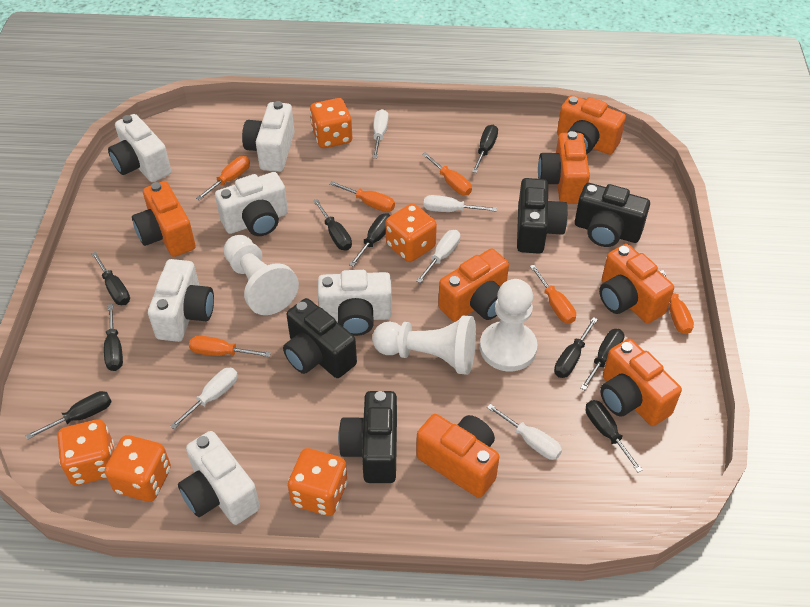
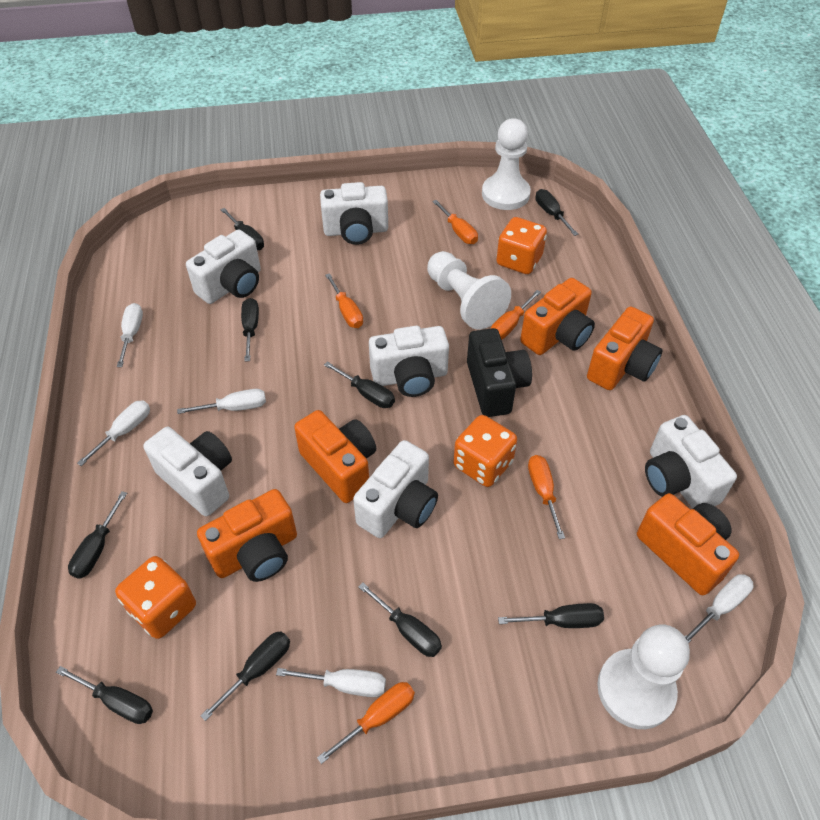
black camera: [283,298,357,378] [338,391,397,483] [517,178,568,254] [575,183,650,247] = 4 -> [467,328,532,417] = 1
orange camera: [132,181,196,257] [416,414,499,498] [438,249,509,322] [538,131,590,204] [557,95,626,155] [599,244,674,323] [600,339,682,426] = 7 -> [197,489,297,582] [294,410,376,503] [520,278,595,355] [587,307,663,390] [637,493,739,595] = 5
orange dice: [58,419,114,486] [105,435,171,502] [288,448,348,516] [310,98,352,148] [386,203,437,262] = 5 -> [115,556,196,639] [453,415,517,487] [496,217,547,274] = 3
orange screwdriver: [189,336,271,357] [196,156,250,201] [329,181,395,212] [422,152,472,195] [530,265,576,324] [659,270,694,334] = 6 -> [317,682,415,764] [325,273,363,328] [432,200,478,244] [491,290,541,340] [528,455,565,539] = 5

